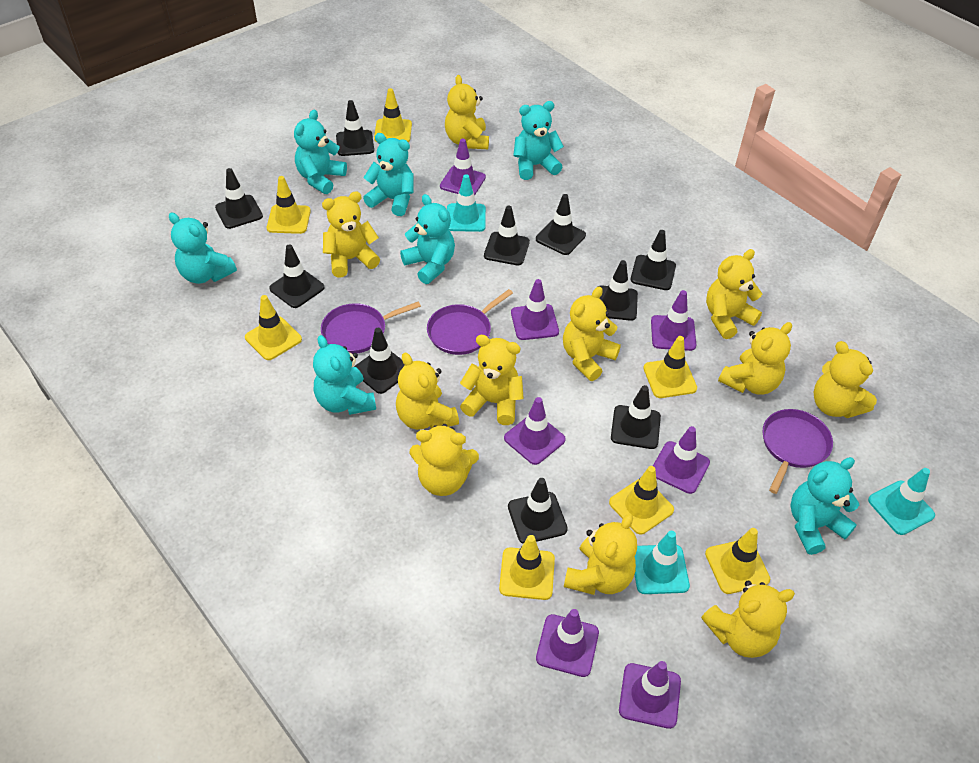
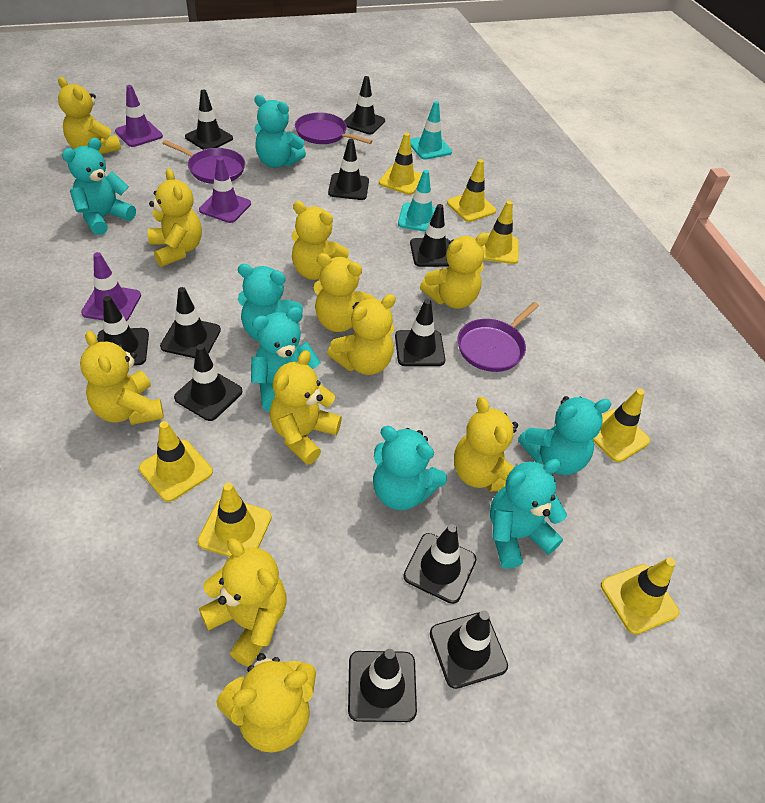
black traffic cone: [215,168,263,229] [269,244,324,308] [336,100,374,156] [354,328,405,394] [484,205,530,265] [508,478,568,544] [536,194,586,255] [598,260,638,321] [611,385,661,449] [631,230,676,290] = 10 -> [97,296,149,366] [160,287,221,358] [174,344,242,421] [185,89,233,150] [328,139,369,200] [344,76,385,135] [348,649,417,722] [395,299,446,366] [403,524,476,604] [410,204,450,267] [430,610,508,689] = 11
purple traffic cone: [440,139,486,196] [504,397,566,465] [511,279,559,340] [536,609,599,677] [619,661,681,729] [651,290,696,351] [653,426,710,494] = 7 -> [81,252,141,321] [115,85,163,147] [199,157,251,223] = 3
turquoise traffic cone: [447,174,486,232] [634,531,690,594] [868,468,935,535] = 3 -> [398,170,436,232] [410,101,452,160] = 2

